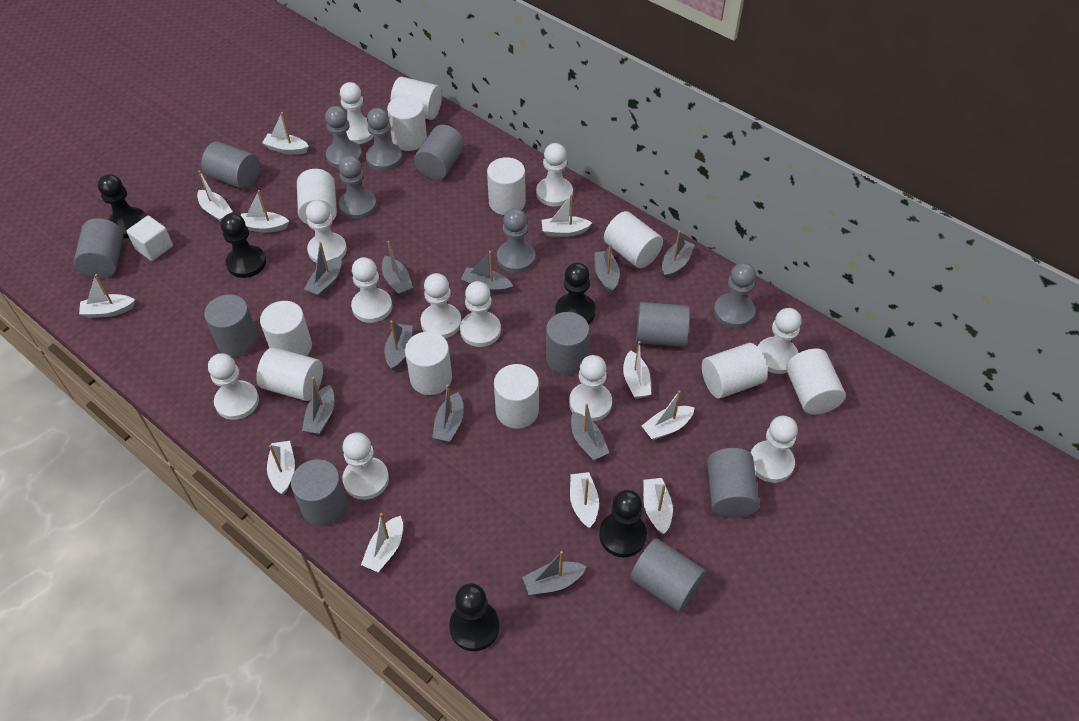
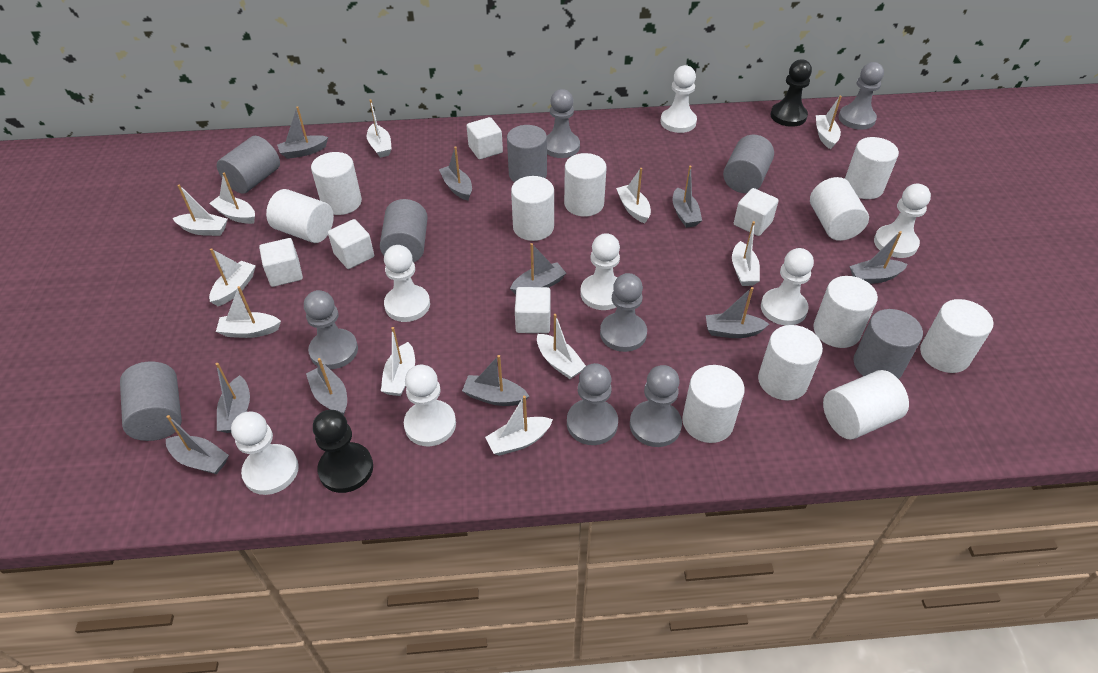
black pawn: [98,174,146,238] [221,213,266,278] [449,583,500,651] [555,263,596,324] [599,490,647,557] = 5 -> [313,410,373,493] [771,59,812,127] = 2
grey cylinder: [74,218,124,279] [201,141,260,189] [204,294,258,357] [291,459,348,527] [414,125,465,180] [546,312,589,375] [630,538,706,612] [636,302,690,347] [707,448,759,518] = 9 -> [120,362,182,441] [217,136,280,194] [380,199,428,262] [507,125,547,183] [723,135,774,193] [853,309,923,379] = 6
grey pawn: [325,106,362,169] [339,155,377,219] [366,108,402,171] [497,208,535,273] [714,263,756,328] = 5 -> [304,290,358,369] [547,89,580,158] [567,363,618,445] [600,273,647,352] [630,365,682,447] [838,62,884,130] = 6
white cube: [127,216,173,261] = 1 -> [259,238,303,287] [328,219,374,269] [467,117,503,159] [515,287,551,333] [734,188,779,236] = 5
white pawn: [208,353,259,420] [306,200,347,263] [340,82,374,144] [342,432,389,500] [351,257,392,323] [420,273,461,338] [460,281,501,347] [536,143,573,207] [569,355,612,421] [750,416,798,483] [758,308,802,374] = 11 -> [231,412,299,495] [384,245,430,322] [404,365,456,446] [580,233,620,310] [660,65,697,133] [761,248,814,325] [874,183,931,258] = 7

